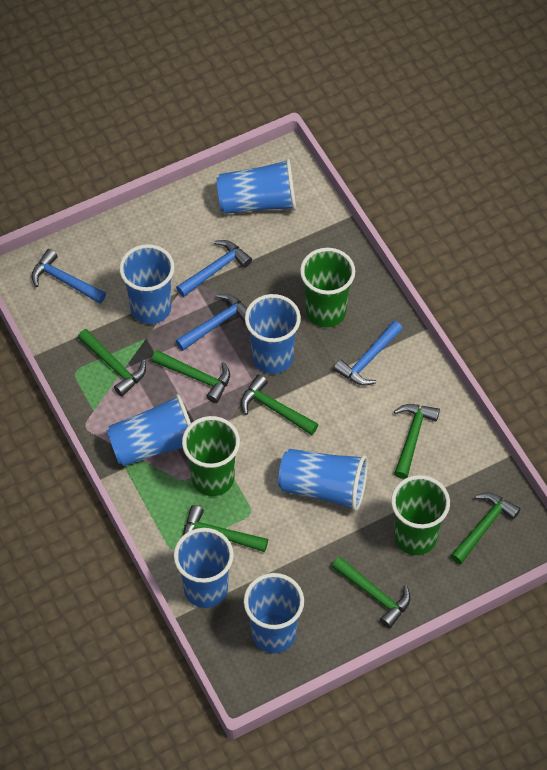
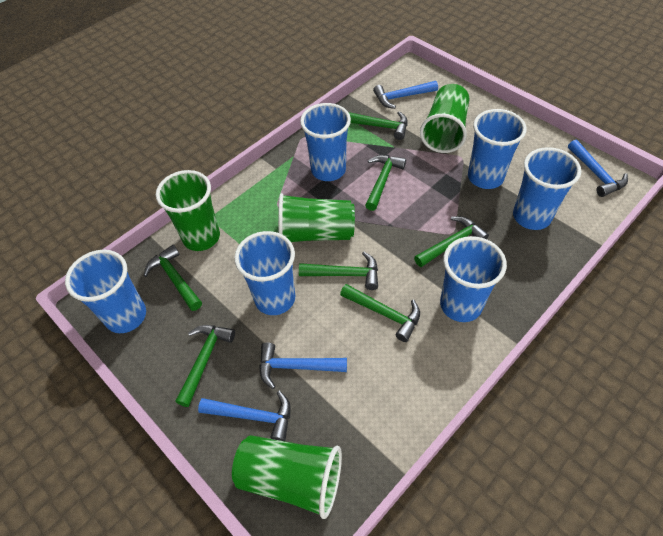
blue cup: [107,394,191,466] [119,244,175,324] [174,528,234,608] [217,159,296,214] [244,573,304,653] [245,294,301,374] [278,449,368,511] = 7 -> [65,250,146,333] [234,231,295,315] [300,103,351,181] [440,236,507,322] [468,109,527,189] [513,147,581,230] = 6
green cup: [182,416,240,496] [300,248,355,327] [391,475,450,555] = 3 -> [156,170,220,251] [232,435,342,519] [278,193,355,242] [420,84,469,153] = 4

